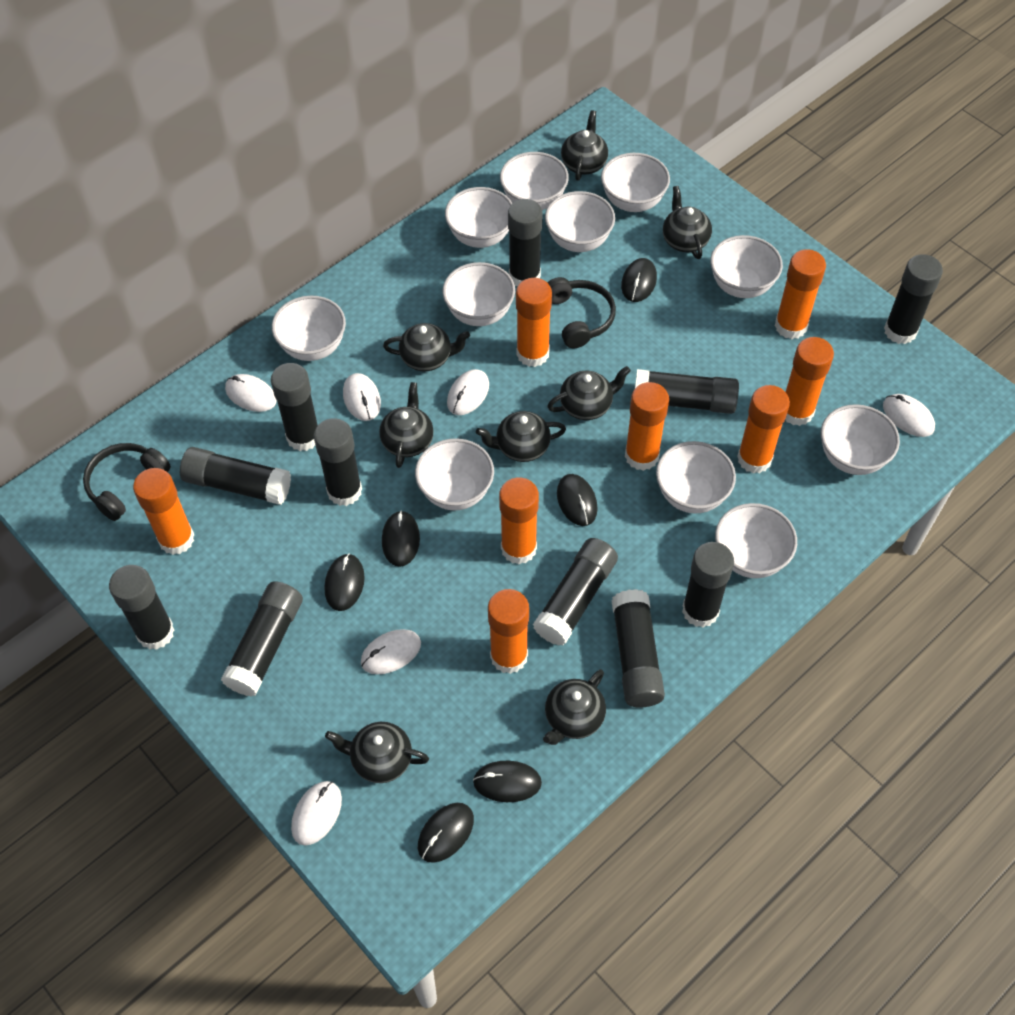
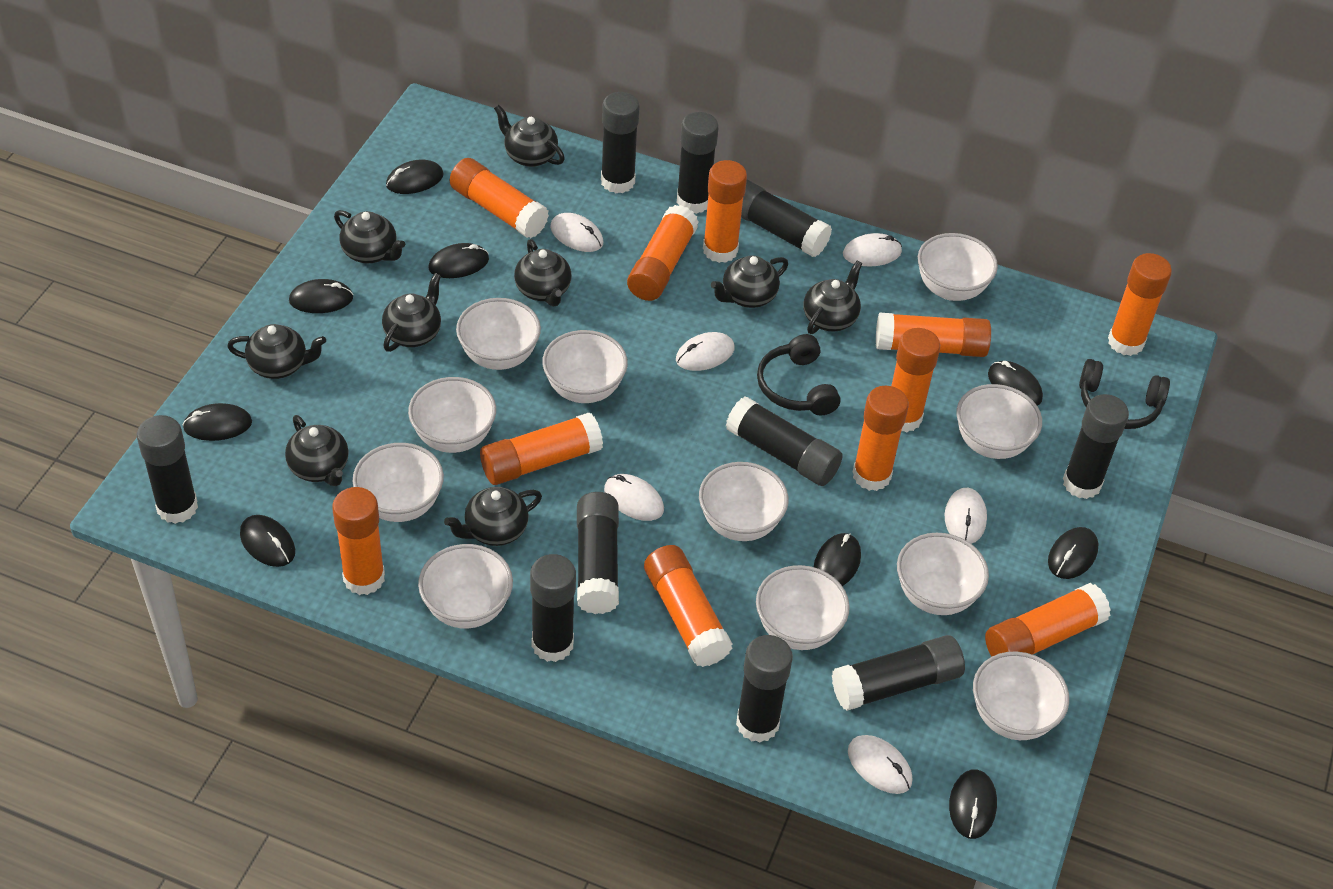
black glue stick: [109,565,174,650] [180,447,291,505] [221,581,303,697] [271,363,318,451] [314,418,362,506] [508,199,543,286] [533,538,618,646] [611,589,665,707] [635,369,739,414] [682,542,734,628] [884,254,943,344] = 11 -> [137,415,198,524] [530,554,576,662] [577,492,619,614] [601,92,639,193] [677,112,719,214] [726,396,843,486] [736,635,793,743] [741,180,832,257] [832,635,965,711] [1063,394,1129,499] = 10
black mouse: [325,554,365,611] [382,511,420,567] [418,803,474,863] [473,761,542,802] [557,474,598,526] [621,258,657,302] = 6 -> [183,403,252,441] [240,515,295,567] [289,279,353,313] [386,160,444,194] [428,243,489,278] [814,533,861,586] [949,769,997,839] [988,361,1043,405] [1048,527,1099,579] = 9
black teapot: [325,722,429,783] [379,382,434,468] [383,323,470,372] [476,411,566,462] [543,669,606,745] [547,366,631,420] [561,110,608,181] [663,186,712,259] = 8 -> [227,324,326,379] [285,415,349,486] [334,210,405,263] [382,273,441,352] [444,487,542,546] [494,105,565,167] [514,239,571,306] [711,255,788,308] [804,261,862,334] = 9
orange glue stick: [133,468,194,555] [488,589,529,674] [499,477,539,564] [516,278,552,367] [625,382,669,471] [737,385,790,473] [775,249,826,339] [785,337,834,426] = 8 -> [332,487,385,595] [450,158,549,238] [480,413,603,485] [627,205,699,301] [644,545,732,667] [703,160,747,263] [853,386,909,491] [876,313,991,357] [891,328,940,432] [985,583,1111,656] [1108,253,1172,356] = 11

